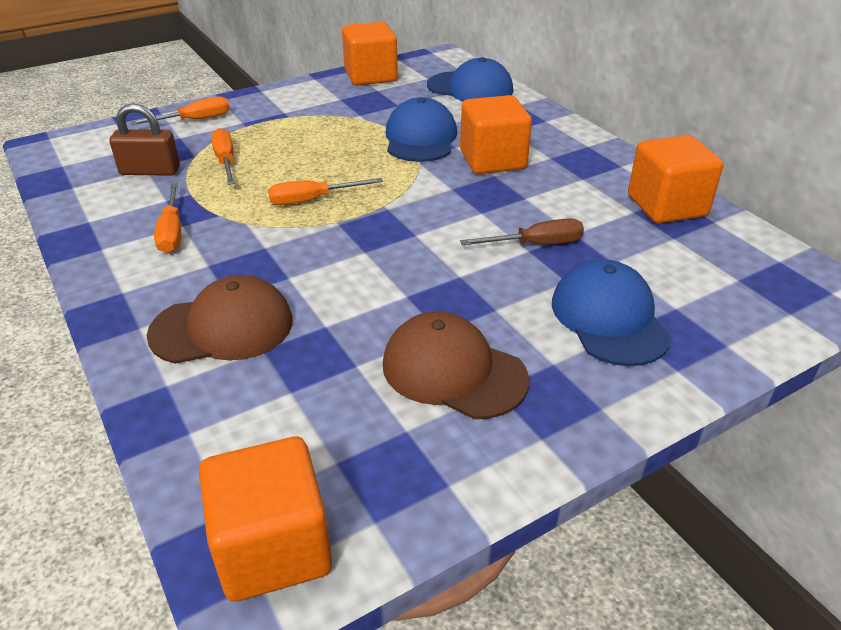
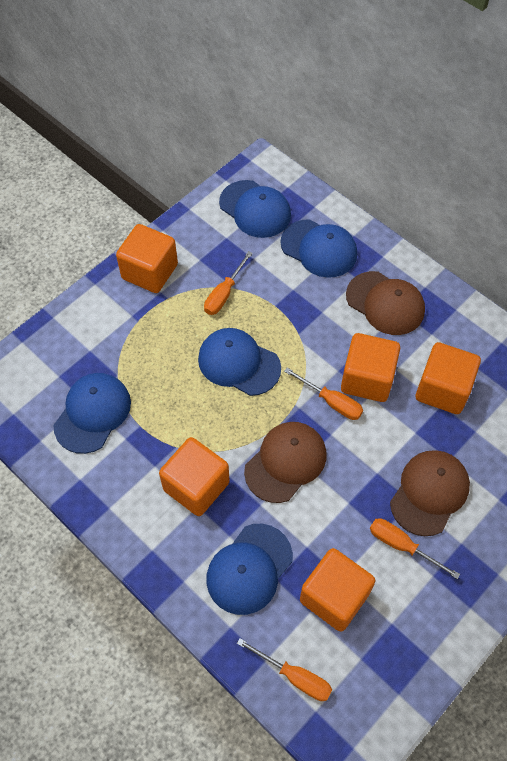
blue cap: [386,97,457,162] [427,57,513,101] [552,259,672,366] = 3 -> [53,373,131,454] [198,328,281,396] [206,524,293,615] [219,180,291,238] [280,219,357,278] = 5
brown cap: [147,275,293,364] [383,311,529,419] = 2 -> [244,422,327,503] [346,271,425,335] [390,450,470,536] = 3
brown padlock: [109,103,180,176] = 1 -> none = 0
brown screwdriver: [460,218,584,245] = 1 -> none = 0
orange cube: [199,436,332,602] [342,22,398,85] [460,95,532,174] [628,135,723,223] = 4 -> [116,224,178,293] [159,437,230,516] [300,548,375,631] [341,333,400,402] [416,342,481,414] = 5

